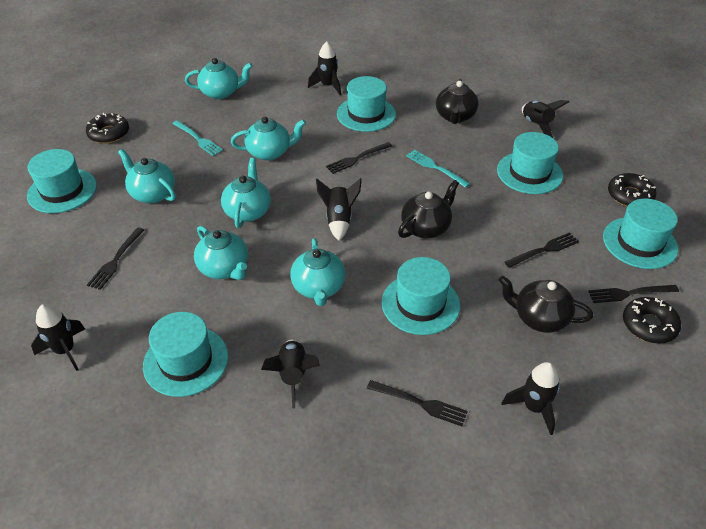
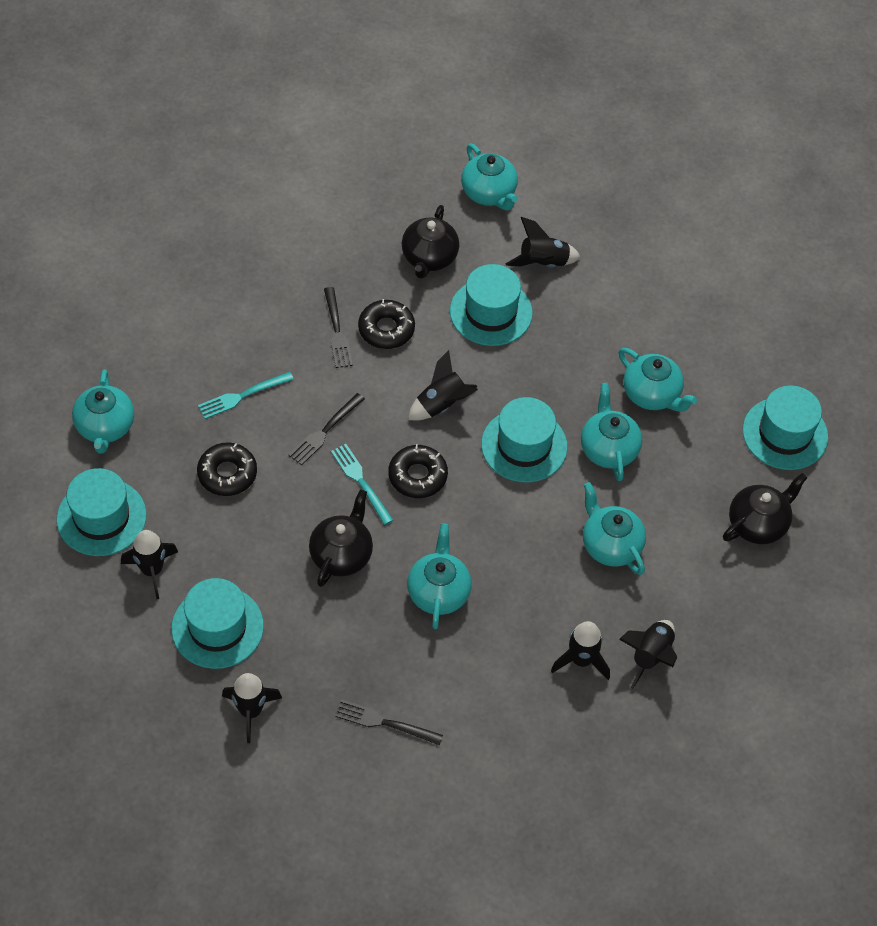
black fork: [87,227,144,290] [326,142,392,174] [367,380,468,426] [505,232,579,268] [588,285,679,303] = 5 -> [289,393,365,465] [324,287,353,368] [335,699,443,745] = 3
turquoise hat: [27,149,97,213] [143,312,228,397] [337,76,396,132] [382,257,460,335] [497,132,563,194] [603,199,678,269] = 6 -> [56,468,147,556] [171,578,264,669] [450,264,533,346] [481,397,567,483] [743,385,828,470] = 5

